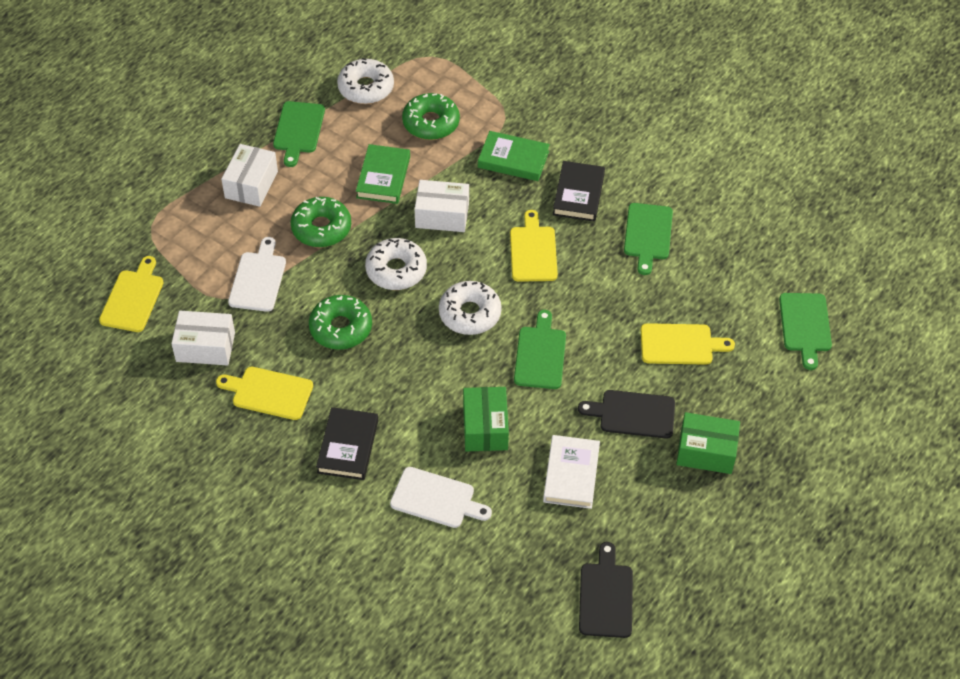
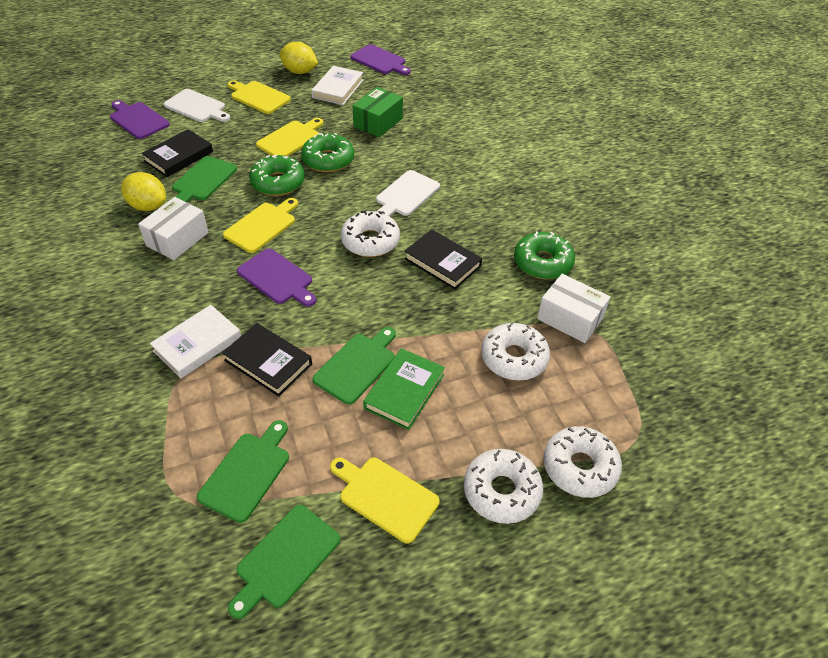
black book: [316,407,378,480] [553,161,605,222] = 2 -> [141,129,213,177] [222,323,312,396] [404,229,482,290] = 3
black cutting board: [578,390,675,439] [579,542,633,638] = 2 -> none = 0
green book: [356,144,410,204] [478,131,550,181] = 2 -> [363,348,445,430] = 1
green box: [463,387,509,451] [676,412,740,474] = 2 -> [352,87,403,137] = 1
purple cutting board: none = 0 -> [110,100,170,139] [237,248,316,307] [350,44,411,75] = 3
white book: [543,435,600,509] = 1 -> [150,305,241,378] [311,66,363,105] = 2
white box: [171,311,235,366] [221,144,278,207] [415,180,469,232] = 3 -> [138,197,209,260] [537,274,611,343] = 2
white donut: [337,57,394,104] [365,238,427,290] [439,281,502,335] = 3 -> [341,211,400,257] [464,449,543,524] [481,322,550,381] [543,426,622,498] = 4
yellow lemon: none = 0 -> [121,172,166,211] [279,42,318,74] = 2

